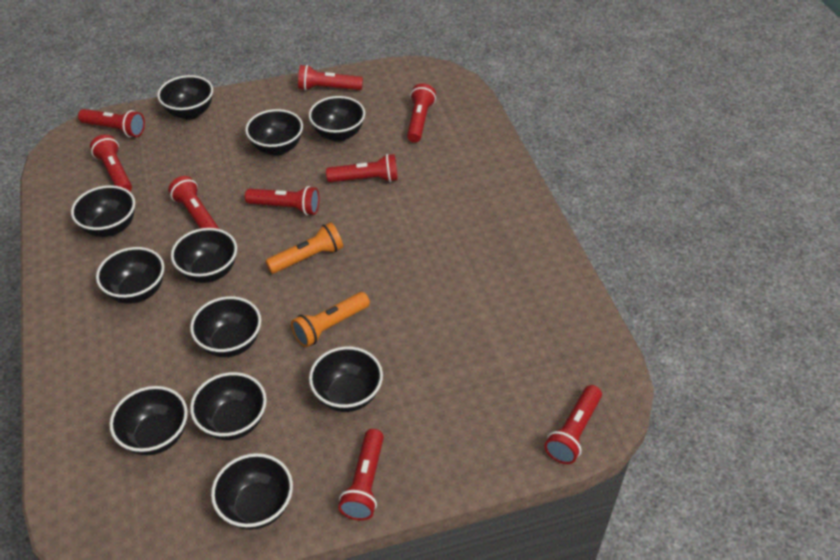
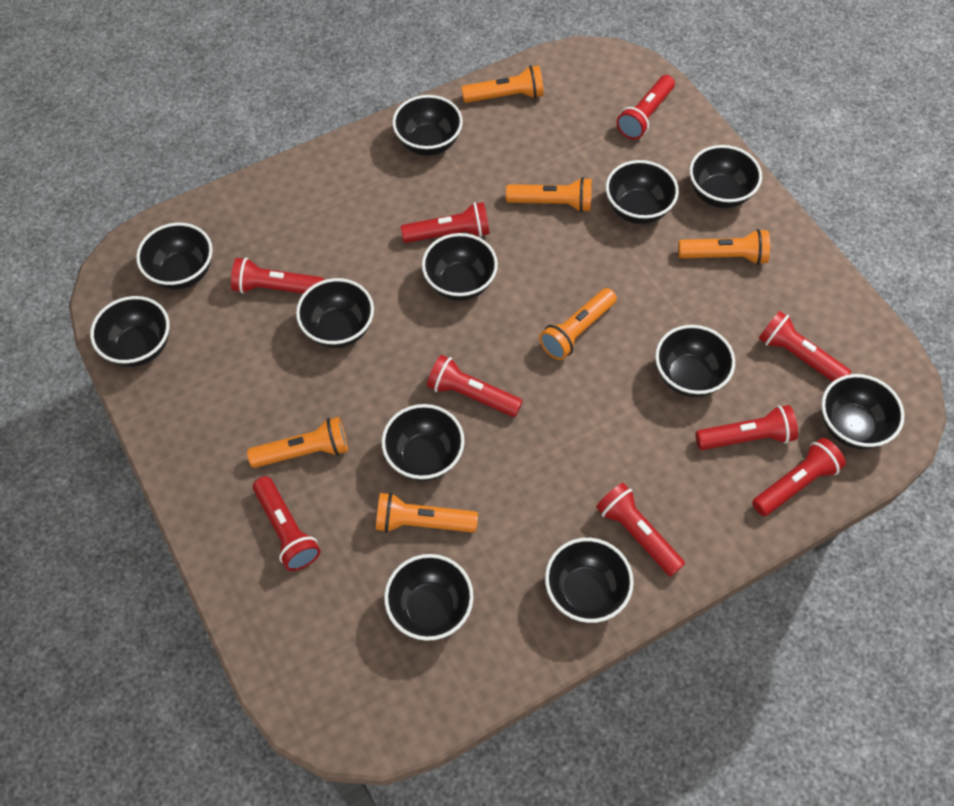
black bowl: [71,185,135,237] [96,247,164,304] [109,386,188,455] [157,75,213,120] [171,228,237,283] [190,296,261,357] [190,372,267,440] [211,453,293,530] [245,109,303,156] [309,96,365,142] [309,346,383,412] = 11 -> [90,296,170,367] [136,223,213,290] [296,278,374,348] [381,404,465,481] [384,554,474,641] [392,95,463,156] [422,233,498,301] [545,538,634,623] [606,160,679,224] [655,325,735,397] [690,145,762,208] [821,374,905,449] = 12
orange flashlight: [266,222,343,273] [291,292,370,347] = 2 -> [247,417,348,468] [376,492,478,533] [461,65,544,103] [506,177,592,212] [539,288,617,360] [678,229,770,265] = 6

